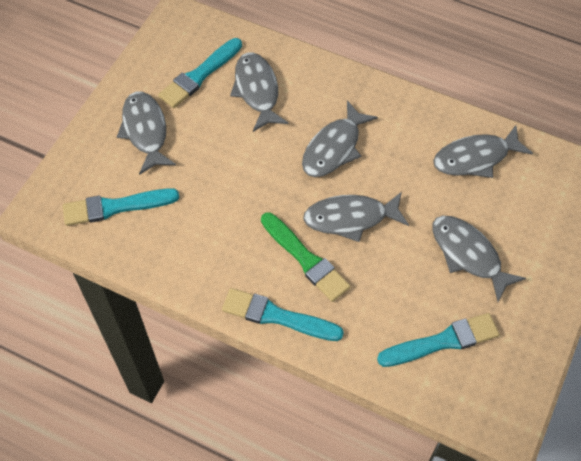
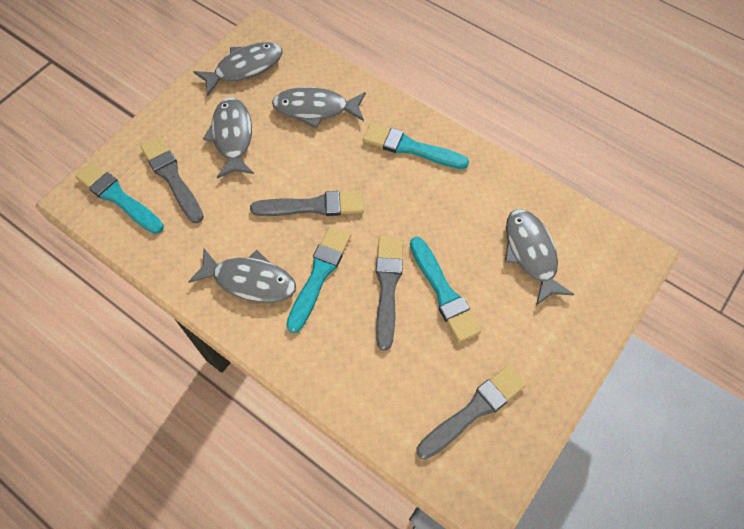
green brush: [261,212,350,302] = 1 -> none = 0
grey brush: none = 0 -> [140,136,204,223] [250,191,364,216] [376,237,403,351] [416,365,526,460] = 4
grey fish: [117,91,176,175] [230,52,288,132] [302,101,378,177] [303,192,409,242] [432,216,526,302] [433,125,533,178] = 6 -> [188,247,296,303] [193,42,283,96] [203,97,254,179] [272,87,366,128] [505,209,574,305] = 5

